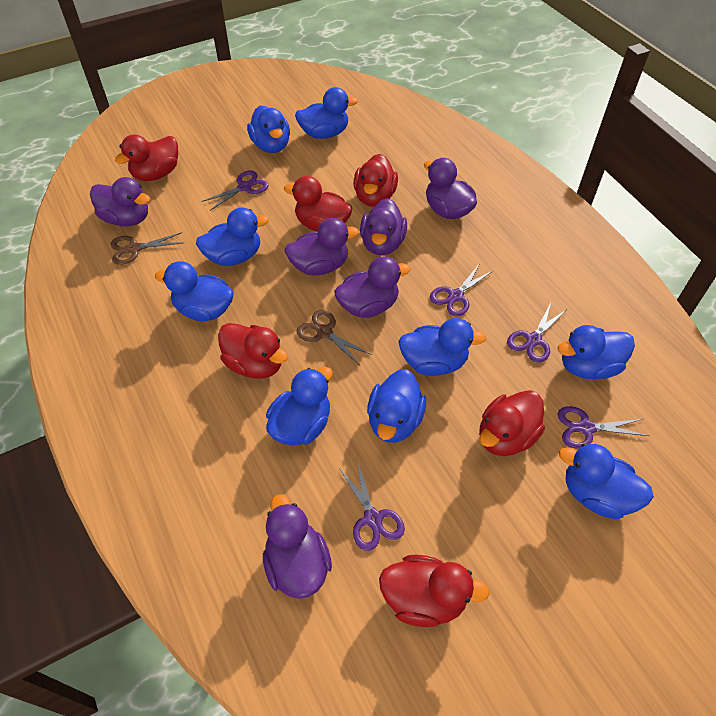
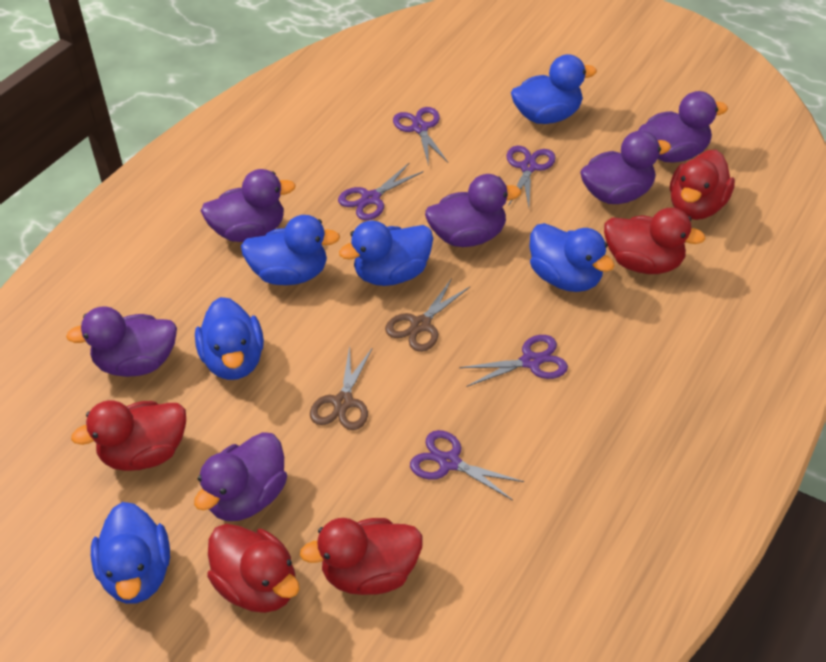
blue duck: [155,261,234,321] [196,207,269,266] [247,105,290,153] [266,367,332,445] [295,87,358,139] [367,369,426,443] [398,318,486,376] [558,325,635,379] [559,443,654,519] = 9 -> [91,502,170,604] [195,297,264,380] [241,215,340,285] [339,221,433,286] [511,54,597,124] [529,223,615,292] = 6
red duck: [115,134,178,181] [218,323,288,379] [284,176,353,232] [353,154,398,207] [379,555,490,627] [479,390,545,456] = 6 -> [71,400,186,471] [207,524,300,613] [300,518,423,595] [604,208,705,274] [670,150,735,220] = 5

